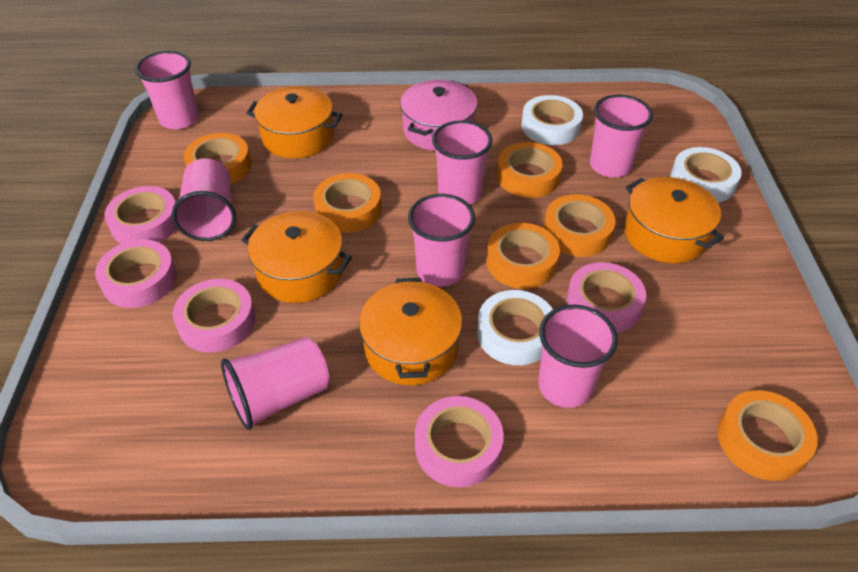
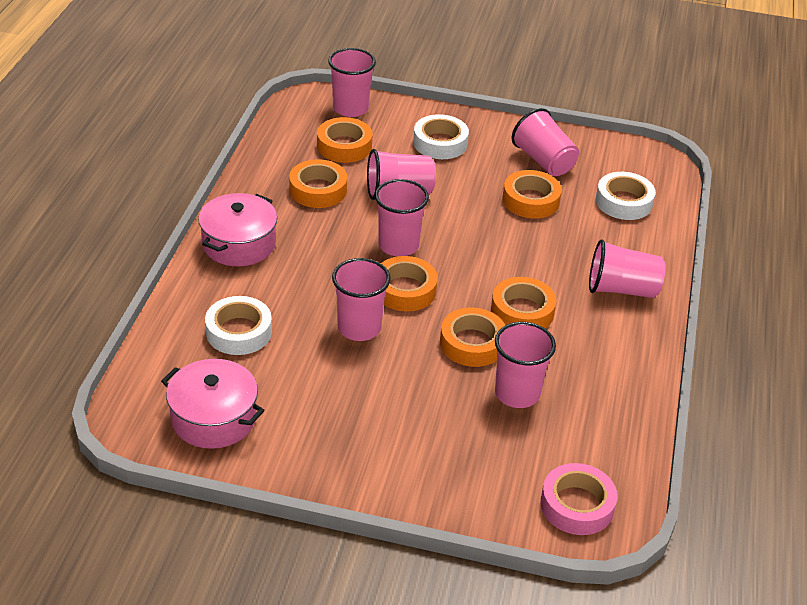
orange pot: [242,211,352,303] [246,86,342,158] [359,278,462,385] [624,177,724,263] = 4 -> none = 0
pink pot: [400,80,478,151] = 1 -> [161,359,264,449] [198,193,277,266] = 2
pink tape: [95,240,177,308] [104,186,177,244] [173,279,256,353] [415,396,504,487] [566,262,646,333] = 5 -> [541,463,617,535] = 1

